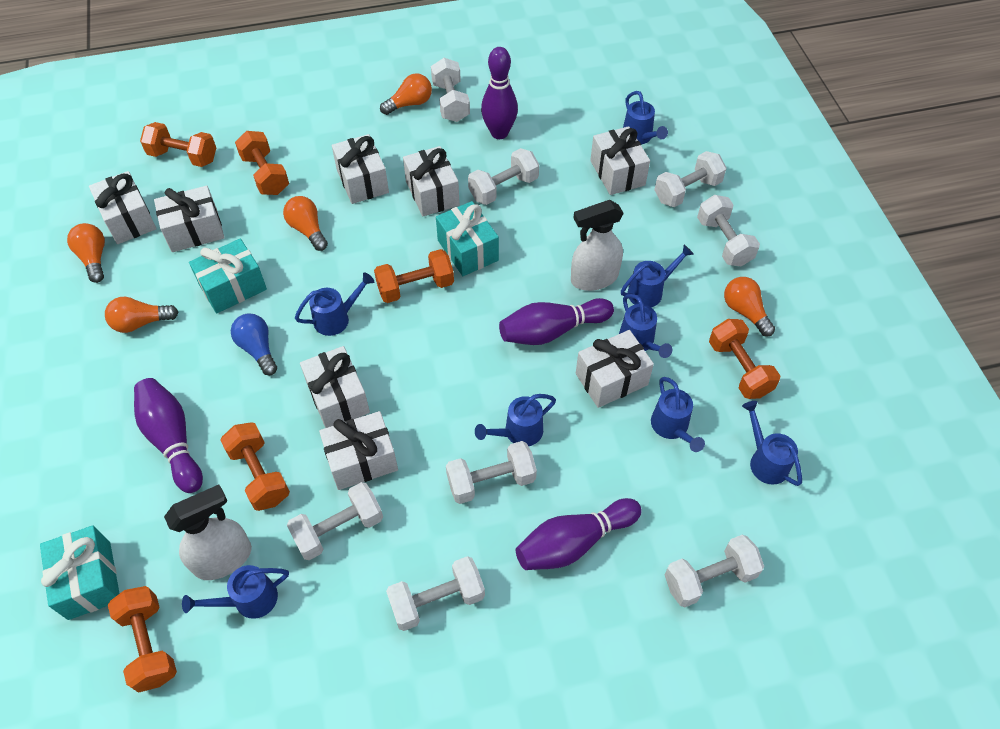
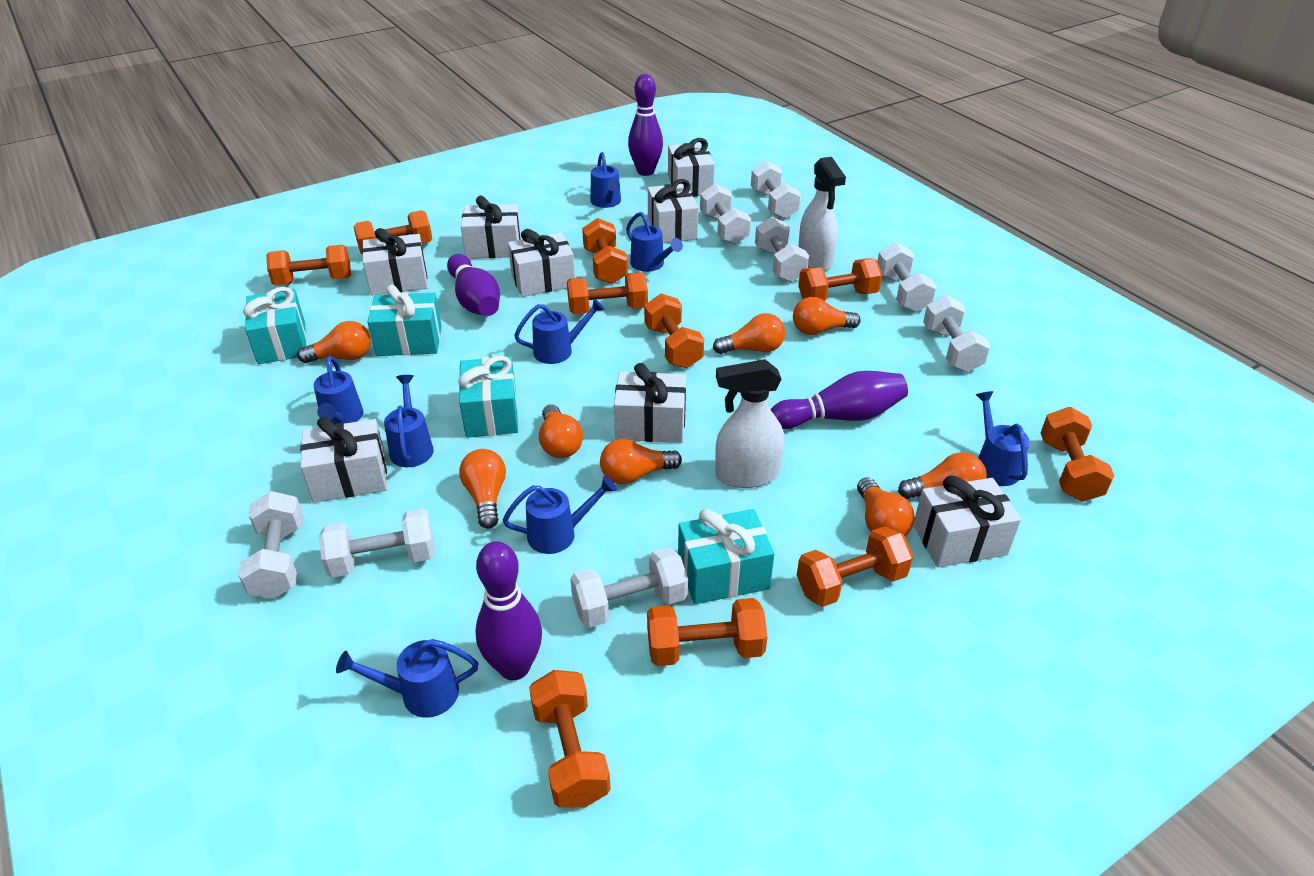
blue light bulb: [231,313,277,375] = 1 -> none = 0
orange dumbbell: [108,586,177,693] [140,122,216,167] [220,422,290,511] [235,131,289,195] [374,249,454,303] [709,319,780,399] = 6 -> [266,245,351,286] [353,210,432,254] [529,670,611,808] [567,272,648,314] [582,218,628,284] [644,294,704,368] [647,598,768,666] [797,526,913,607] [798,258,882,301] [1041,407,1114,502] = 10
orange light bulb: [67,223,105,283] [105,297,178,333] [283,196,328,251] [380,73,432,115] [724,277,775,337] = 5 -> [297,321,371,363] [459,449,506,529] [539,404,583,458] [600,439,682,484] [713,313,785,354] [793,297,861,335] [857,477,915,536] [898,452,987,499] = 8
turquoise gift: [40,525,120,620] [189,239,267,314] [436,201,499,276] = 3 -> [243,287,307,364] [367,284,442,356] [458,356,518,438] [678,509,775,604] = 4

